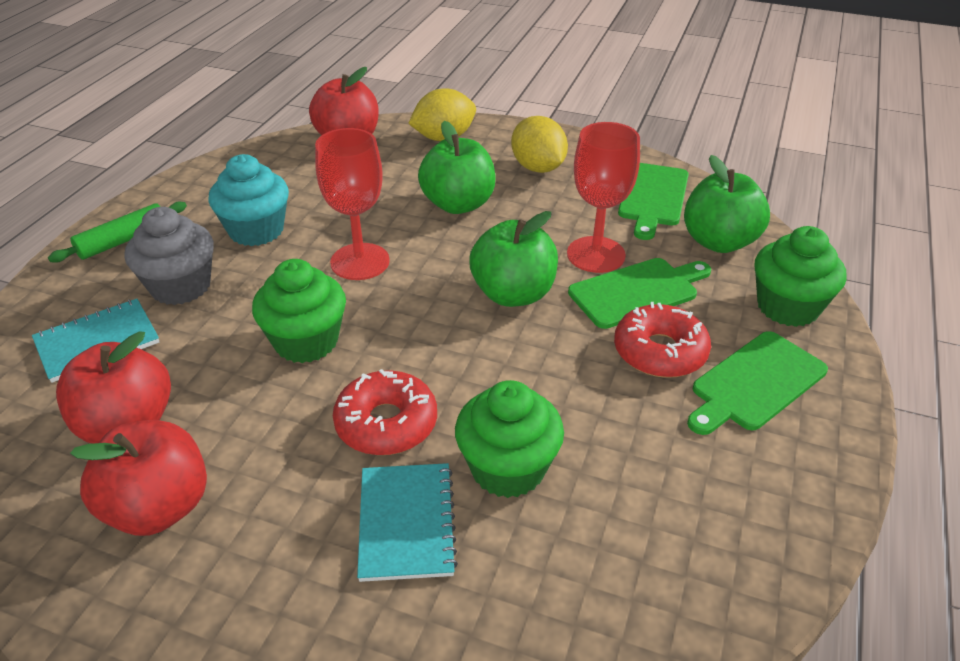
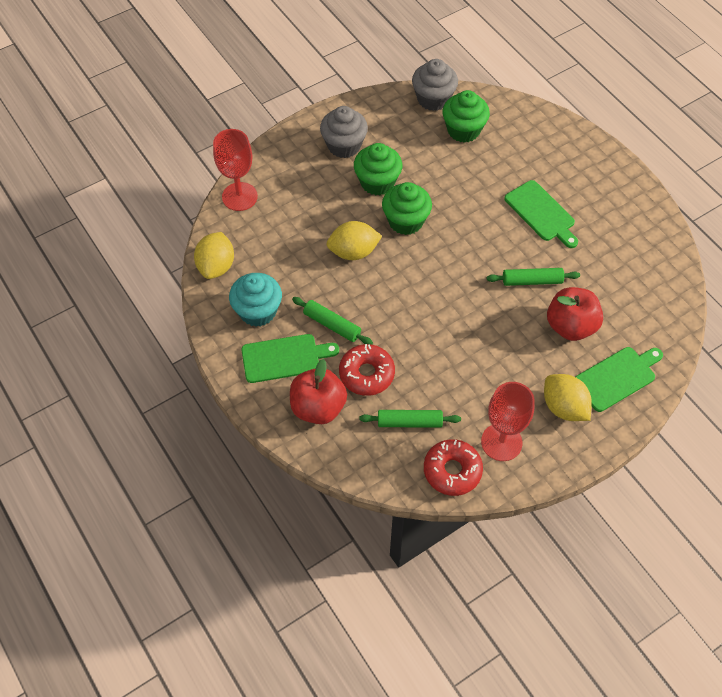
green apple: [418,121,496,214] [470,211,558,307] [684,155,770,253] = 3 -> none = 0
green rolling pin: [48,202,187,263] = 1 -> [292,297,373,345] [359,410,461,428] [487,268,580,286] = 3
grey cupcake: [125,207,214,305] = 1 -> [320,106,368,158] [412,59,458,111] = 2
red apple: [56,331,171,444] [70,420,207,536] [309,67,378,136] = 3 -> [290,359,347,424] [547,287,603,341] = 2
turquoise notebook: [32,299,159,383] [357,463,458,582] = 2 -> none = 0
yellow lemon: [408,88,476,141] [511,116,568,173] = 2 -> [194,232,234,279] [327,221,382,260] [544,374,592,421] = 3

